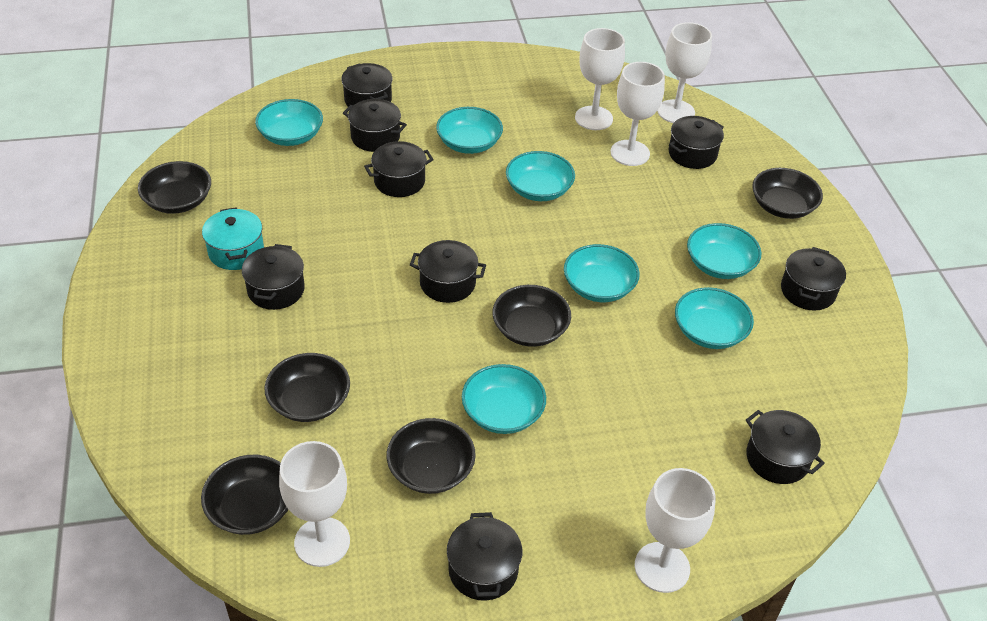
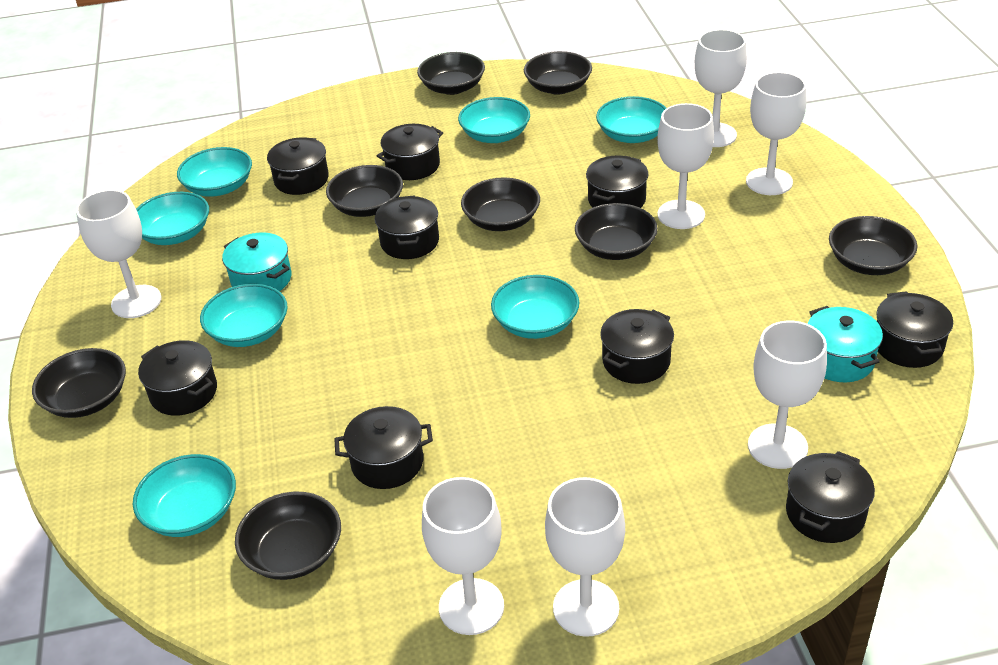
black bowl: [138,161,211,214] [201,455,289,535] [264,353,350,422] [386,418,476,494] [492,285,571,347] [752,168,823,219] = 6 -> [32,348,126,418] [235,492,341,580] [326,165,403,217] [417,52,485,95] [461,177,540,231] [524,51,592,95] [575,203,658,260] [829,216,917,275] = 8
turquoise pot: [202,207,264,270] = 1 -> [222,233,292,291] [807,306,883,382] = 2
white goblet: [279,441,350,567] [575,28,625,130] [611,62,665,166] [635,468,716,593] [657,22,712,123] = 5 -> [76,190,161,318] [422,477,504,635] [545,477,625,637] [657,103,714,229] [695,29,747,147] [746,72,806,195] [748,321,827,469] = 7

